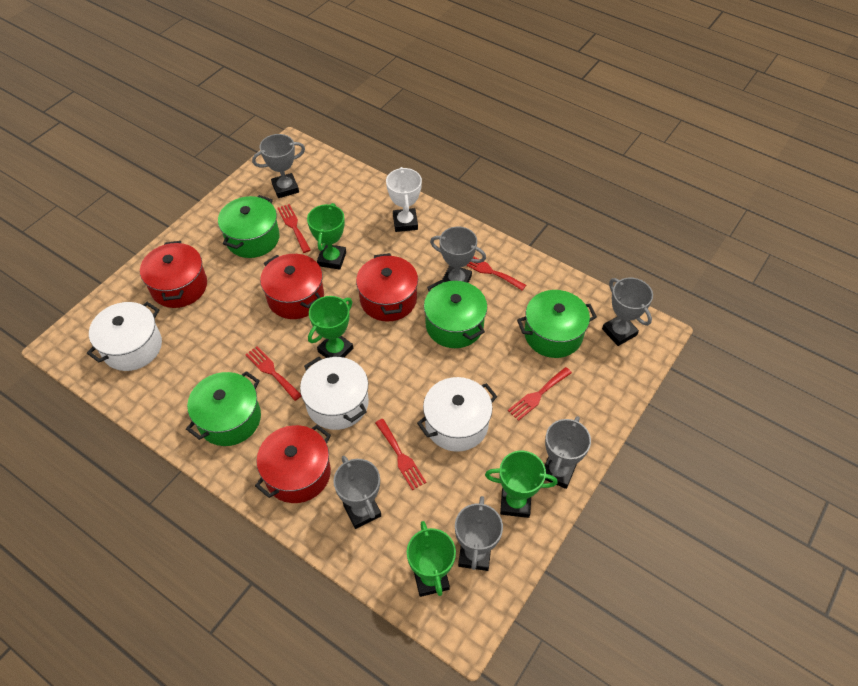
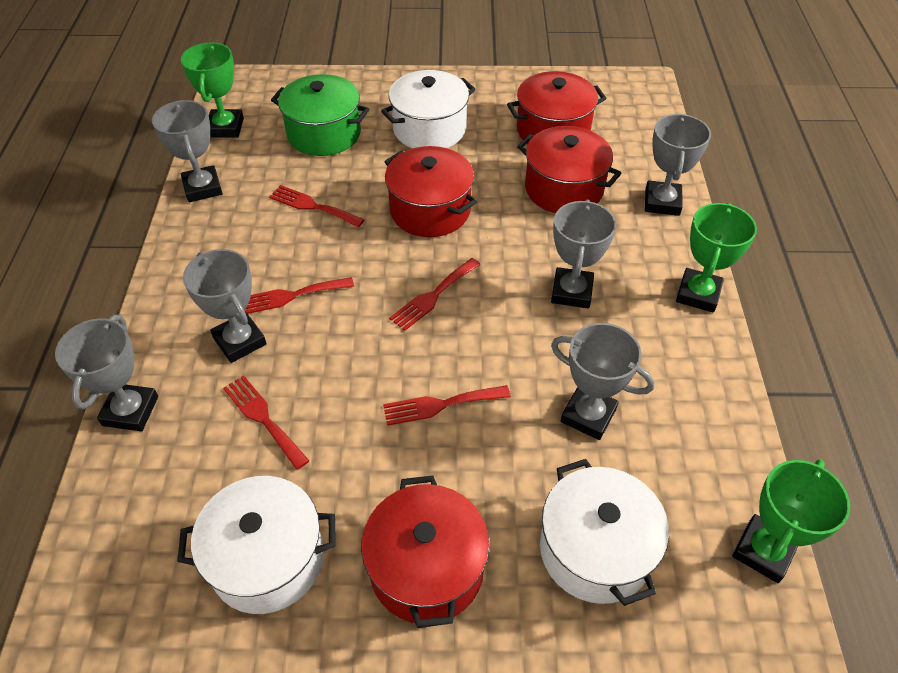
green pot: [186,371,261,446] [218,195,280,258] [424,280,487,348] [517,290,597,358] = 4 -> [271,74,369,156] = 1
green trophy: [307,203,346,270] [308,296,353,358] [407,521,456,597] [485,451,558,518] = 4 -> [181,42,244,137] [676,203,757,312] [732,459,850,583] = 3
white trophy: [386,167,422,232] = 1 -> none = 0

